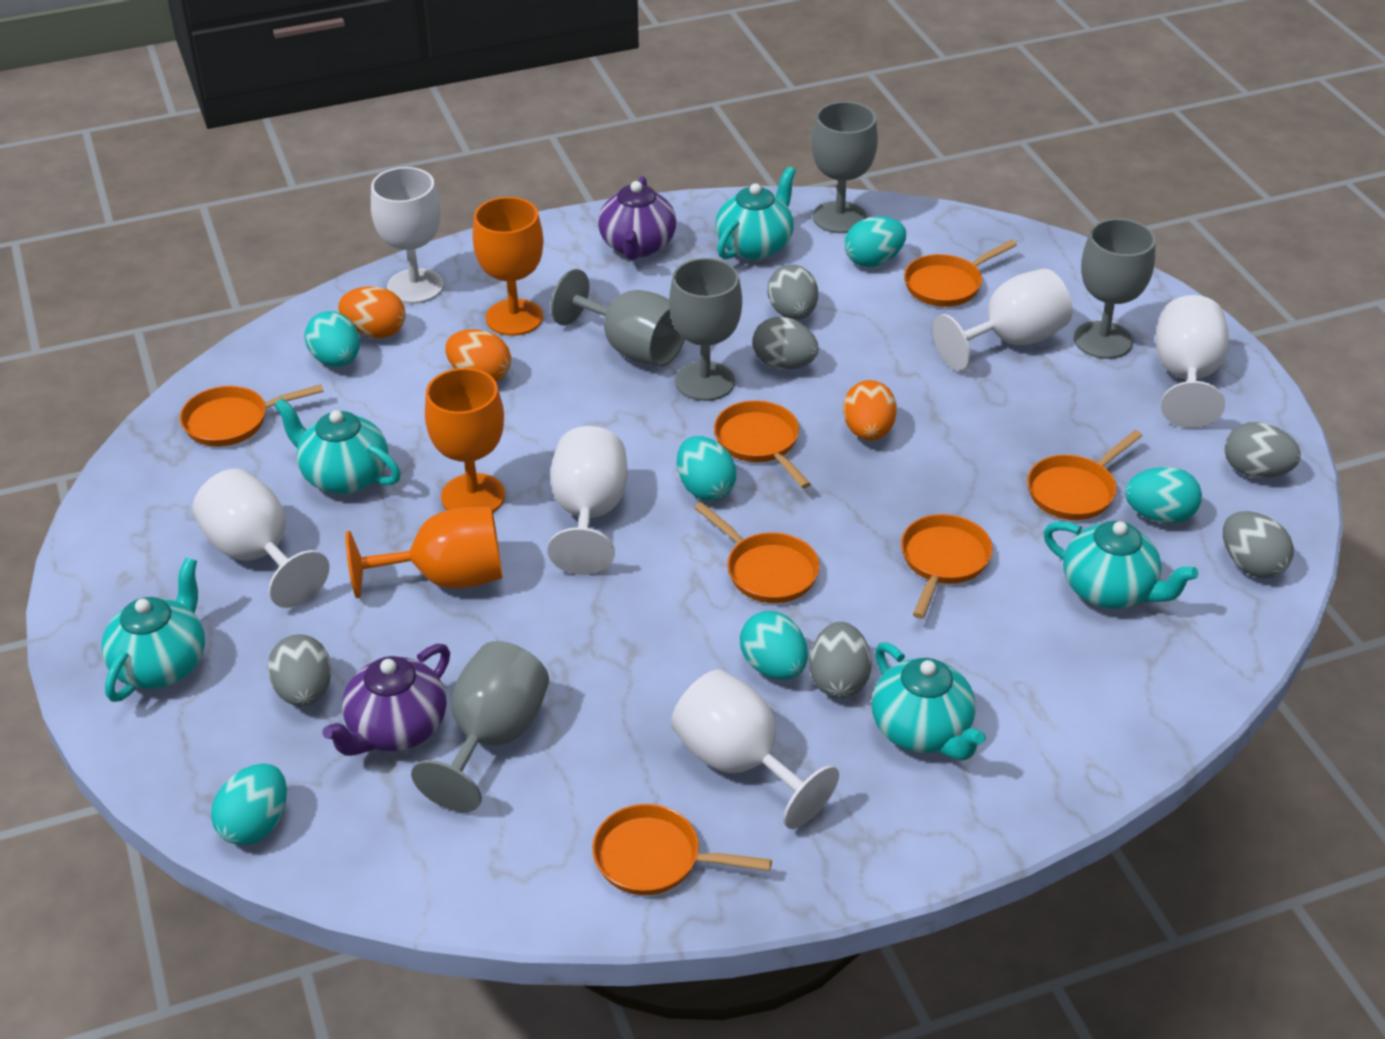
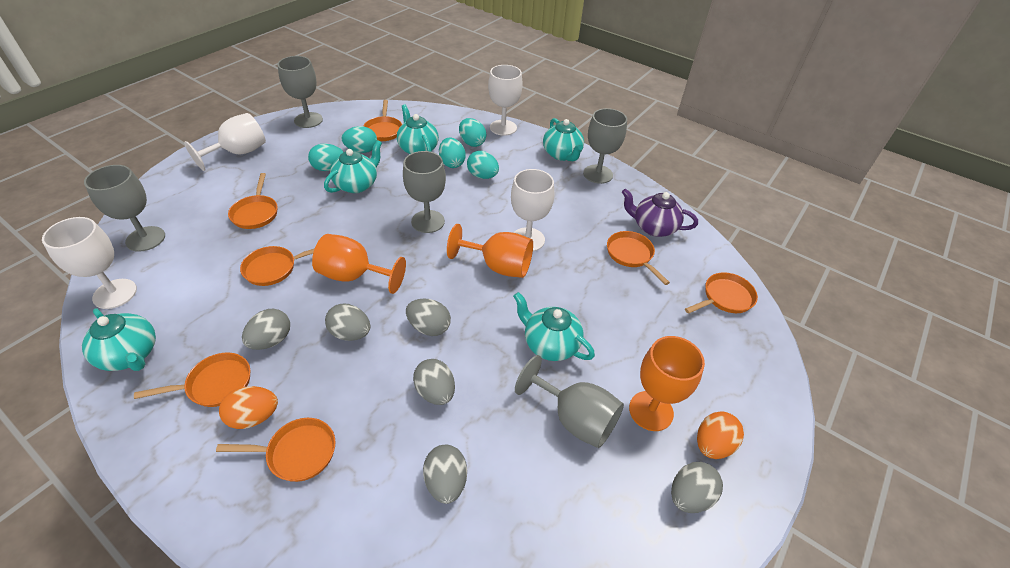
orange egg: [338,286,406,338] [445,329,511,382] [843,380,897,441] = 3 -> [219,386,278,429] [697,411,744,459] = 2
purple teapot: [322,644,450,756] [598,176,676,260] = 2 -> [622,189,698,237] = 1
turquoise egg: [211,763,287,846] [305,311,360,367] [677,436,736,501] [740,611,808,680] [845,216,906,267] [1125,467,1202,524] = 6 -> [308,143,343,171] [341,126,377,153] [439,137,466,168] [459,118,486,147] [467,151,499,179] = 5
white goblet: [192,468,330,608] [371,167,444,304] [547,426,628,575] [671,669,839,829] [933,268,1073,371] [1155,295,1229,428] = 6 -> [42,217,137,309] [184,113,266,171] [488,65,523,136] [511,169,554,251] = 4

